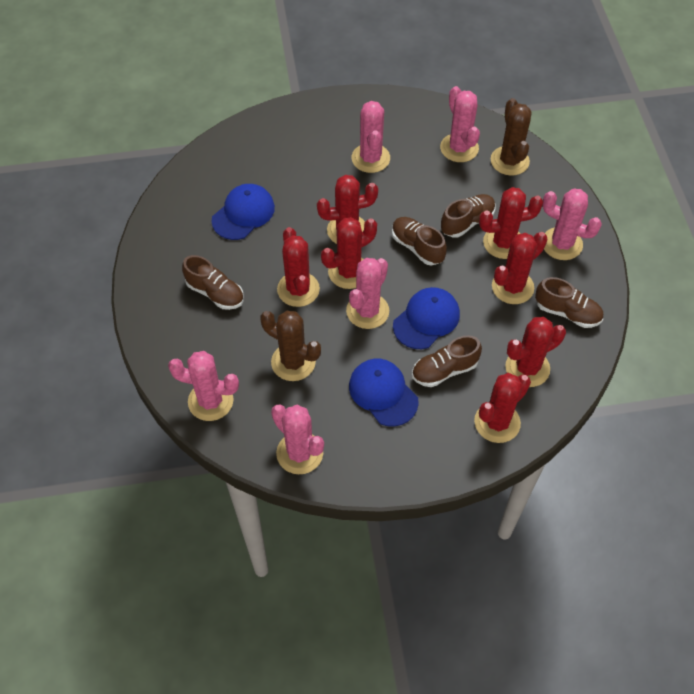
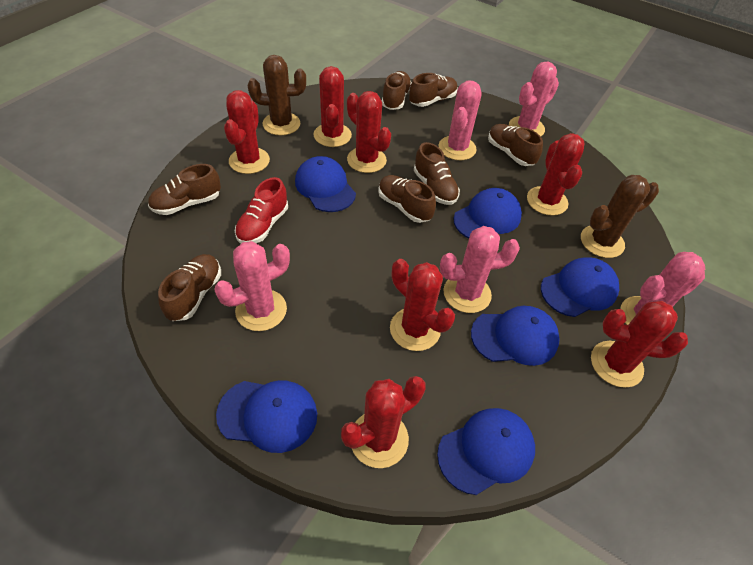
blue cap: [211,184,275,240] [349,359,419,427] [393,287,460,349] = 3 -> [216,380,317,453] [295,156,356,212] [437,408,535,495] [453,188,522,238] [471,306,560,366] [541,257,619,317] = 6
brown shoe: [182,255,244,310] [392,217,447,266] [412,335,482,387] [441,194,496,238] [535,277,603,328] = 5 -> [148,164,221,215] [158,254,221,321] [378,175,436,223] [382,71,412,110] [409,73,458,107] [414,142,460,205] [488,124,543,166] = 7
pink cactus: [168,351,239,421] [271,404,324,474] [346,258,389,329] [352,101,390,173] [440,86,480,162] [543,189,602,260] = 6 -> [214,241,290,331] [438,81,481,160] [440,226,520,313] [509,61,559,136] [621,252,705,325] = 5
red shoe: none = 0 -> [235,177,288,244] = 1

